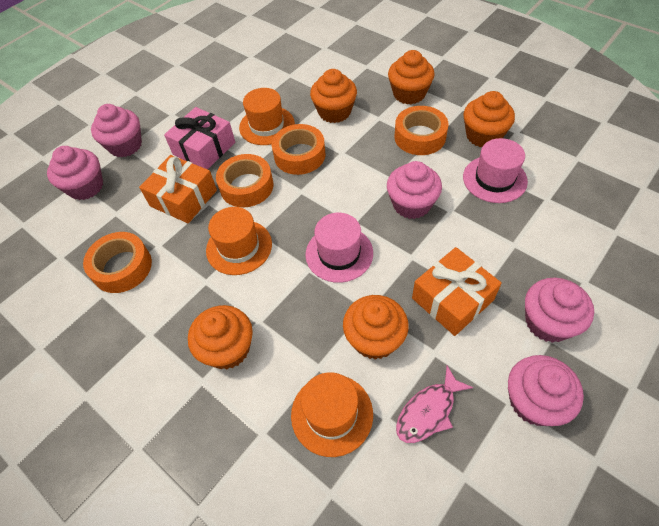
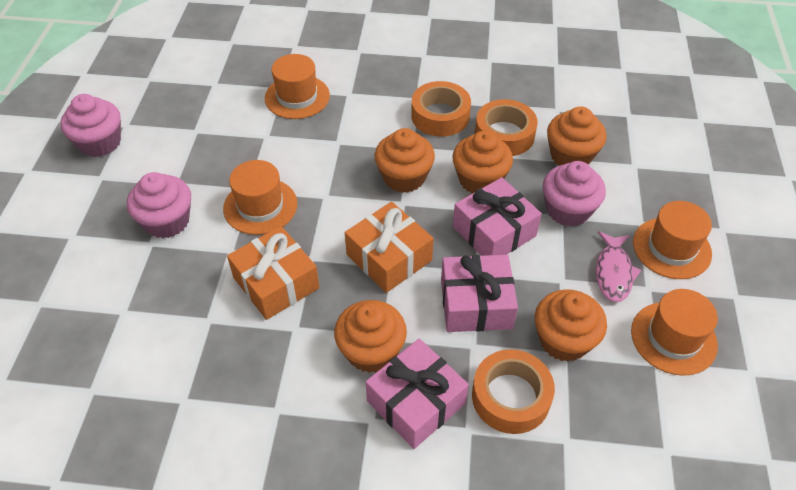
orange hat: [206,207,272,275] [239,88,295,145] [291,372,373,457] = 3 -> [223,160,297,235] [265,54,330,119] [631,289,718,376] [633,201,712,279] = 4
orange tape: [83,232,152,293] [216,154,273,207] [272,124,325,175] [395,106,449,155] = 4 -> [411,81,471,137] [472,349,555,434] [475,99,538,156] = 3
pink cupcake: [47,146,103,200] [91,104,142,157] [387,161,442,219] [508,355,584,426] [525,278,594,343] = 5 -> [61,94,121,157] [127,172,191,238] [543,161,606,227] = 3
pink gift: [164,107,235,169] = 1 -> [366,338,469,449] [441,255,518,332] [453,177,542,256] = 3
pink hat: [305,213,373,283] [463,138,528,203] = 2 -> none = 0

